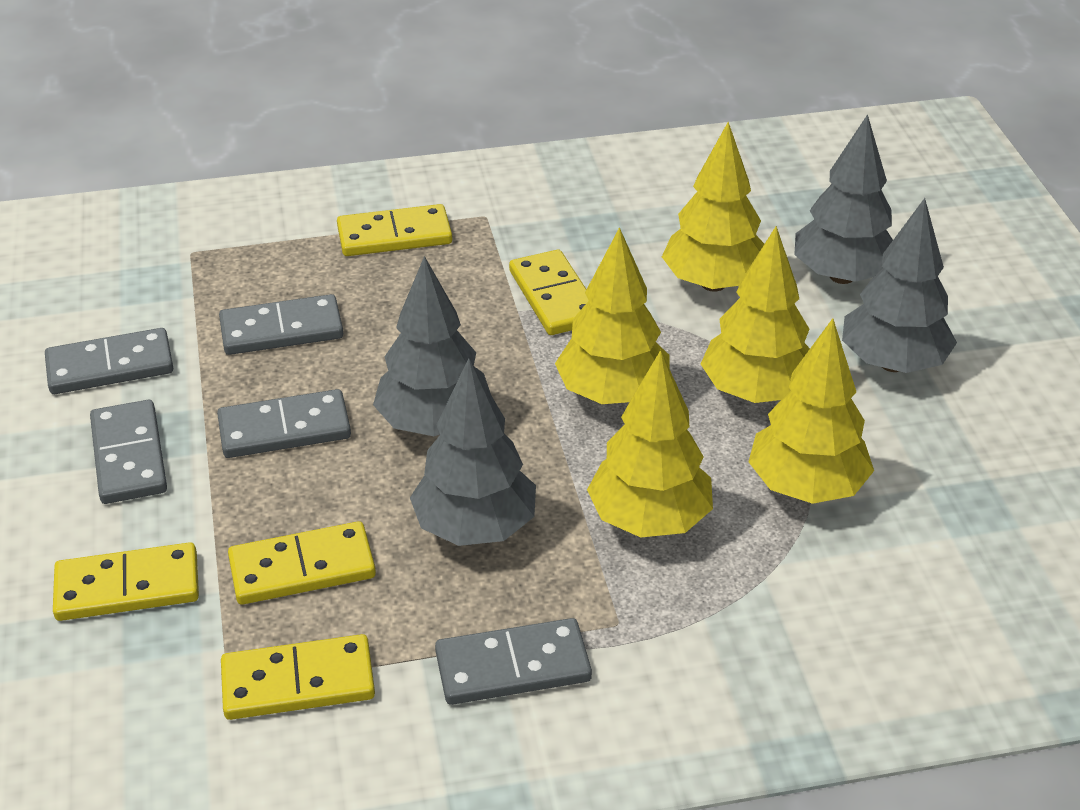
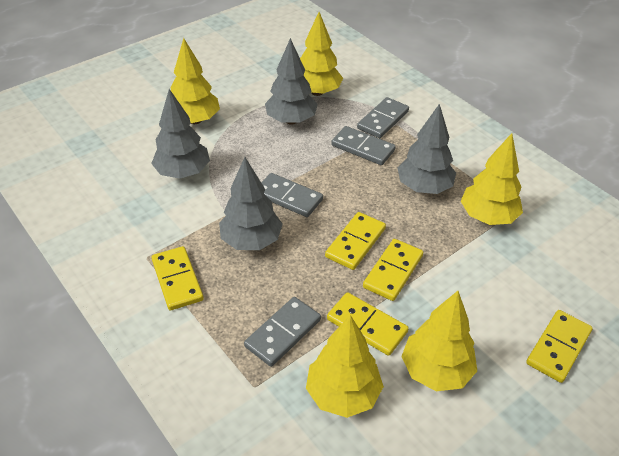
grey domino: [45,328,173,394] [90,400,167,504] [217,389,351,458] [219,294,343,355] [435,618,592,705] = 5 -> [244,297,321,367] [261,173,323,217] [331,126,396,165] [357,97,409,138] = 4

